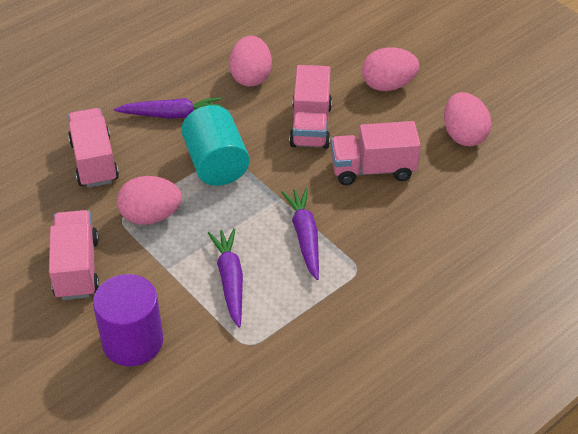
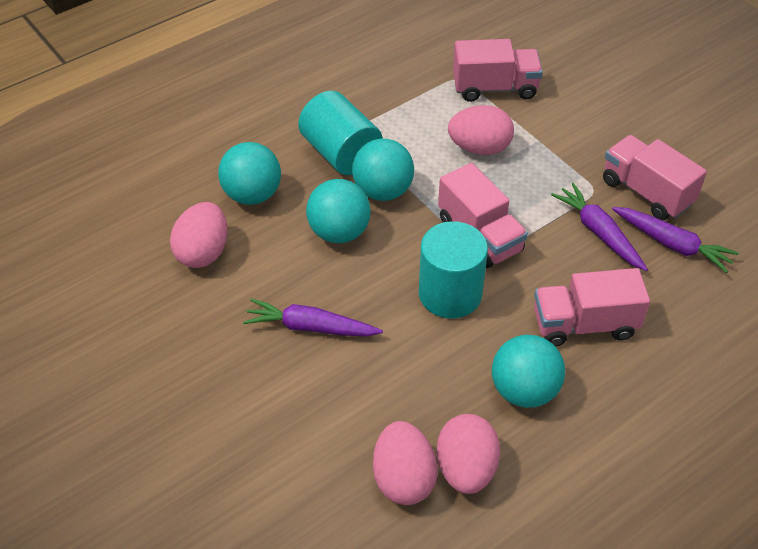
purple cylinder: [93,274,163,366] = 1 -> none = 0
turquoise ball: none = 0 -> [218,142,281,205] [306,179,371,243] [352,138,414,201] [492,335,565,408] = 4
turquoise cylinder: [181,105,250,186] = 1 -> [298,91,383,175] [419,221,488,319] = 2

